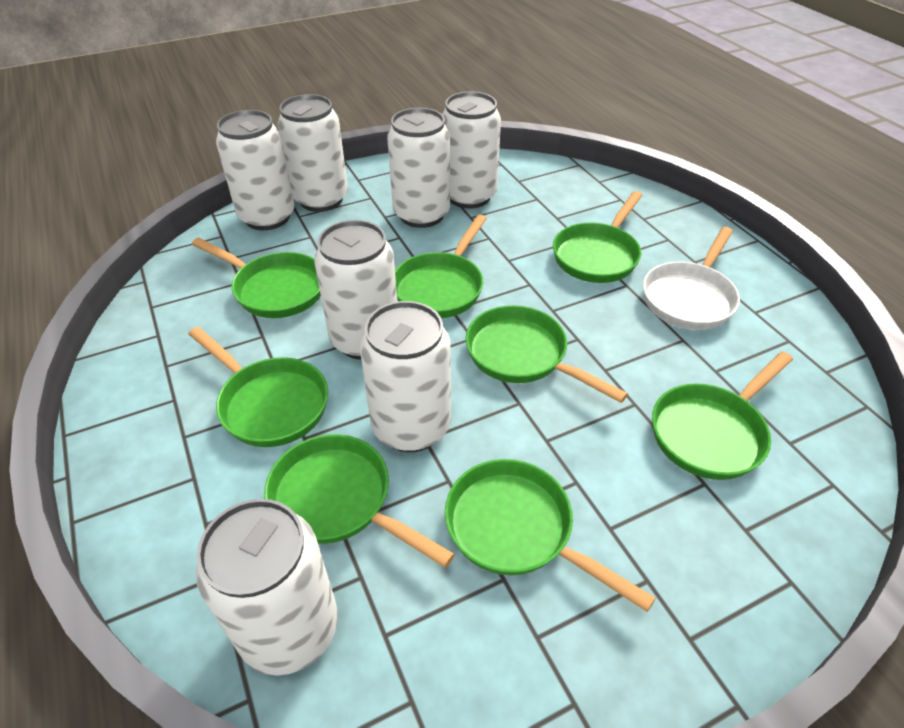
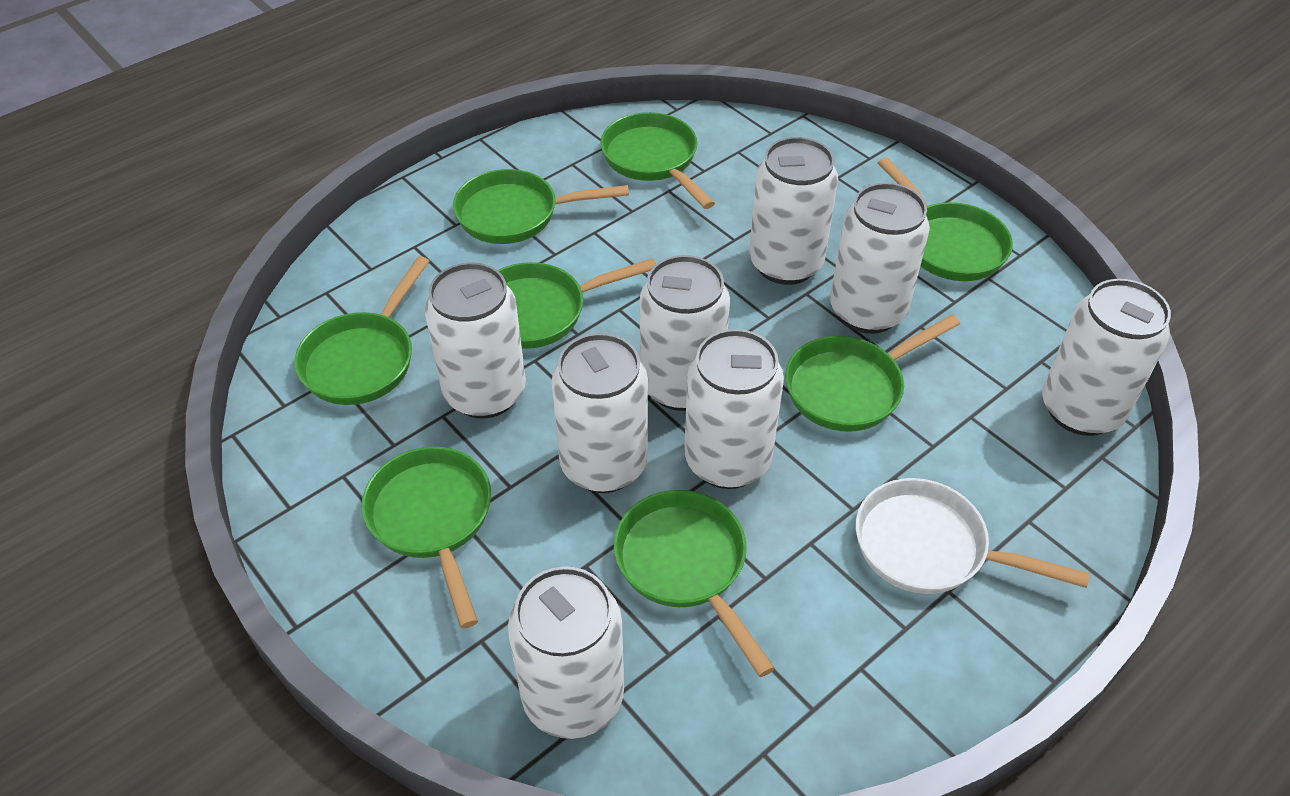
white can: [196,499,338,676] [216,110,295,230] [277,94,348,212] [314,220,397,360] [360,301,451,452] [387,108,450,228] [442,92,501,209] = 7 -> [425,262,526,419] [508,566,624,739] [552,333,648,493] [640,255,730,411] [684,329,784,489] [749,137,838,285] [830,183,930,334] [1042,279,1171,436] = 8

